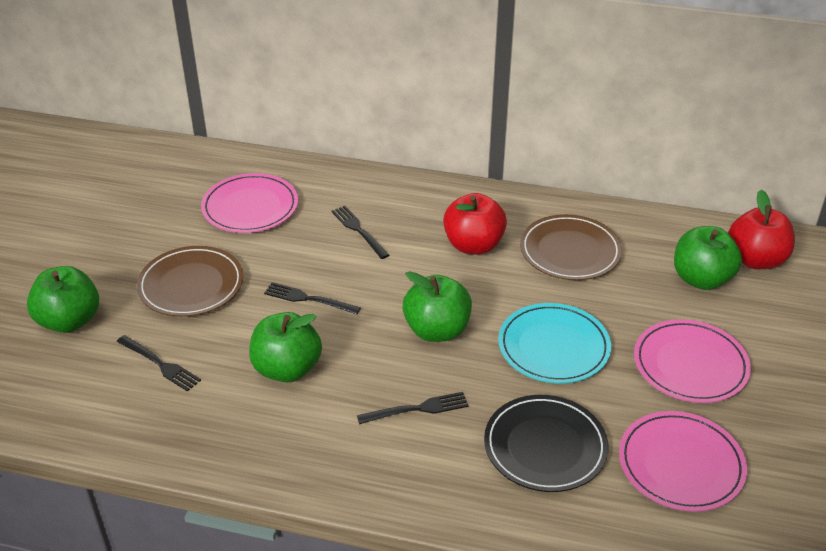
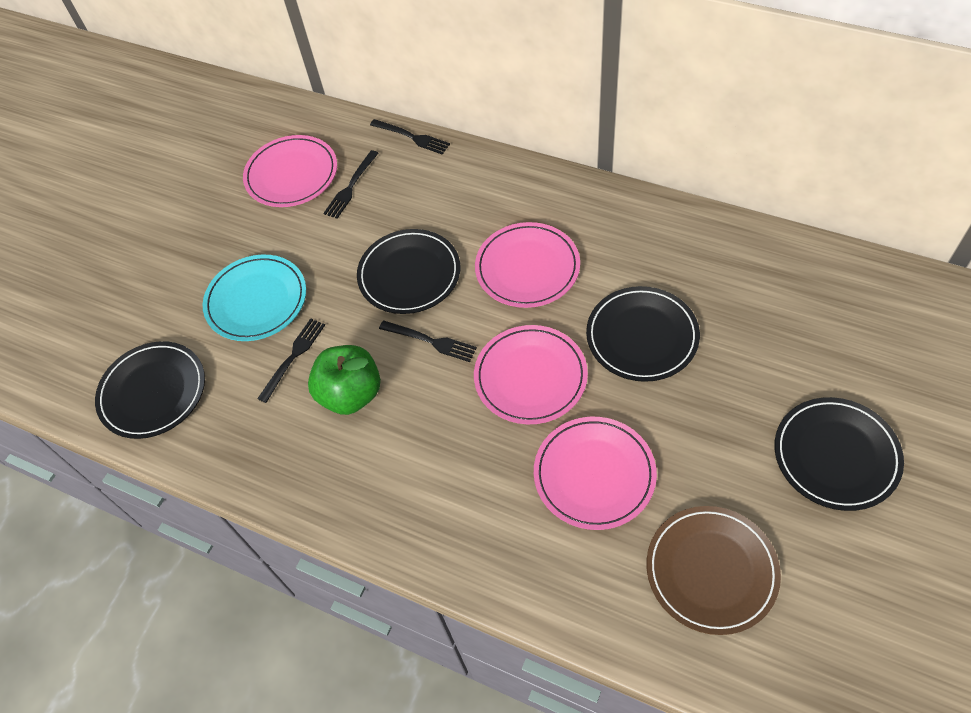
black plate: [484,395,608,492] = 1 -> [95,341,205,439] [357,229,460,314] [586,286,700,382] [774,397,904,511] = 4
brown plate: [137,246,243,317] [520,214,622,280] = 2 -> [647,506,781,635] = 1
green apple: [27,266,99,333] [249,312,322,382] [403,271,472,342] [674,226,742,290] = 4 -> [308,345,381,415] = 1
pink plate: [201,173,298,233] [619,411,747,512] [634,319,751,403] = 3 -> [243,135,337,207] [474,325,588,424] [475,222,580,308] [534,417,657,530] = 4
red apple: [443,193,507,255] [728,190,795,269] = 2 -> none = 0

